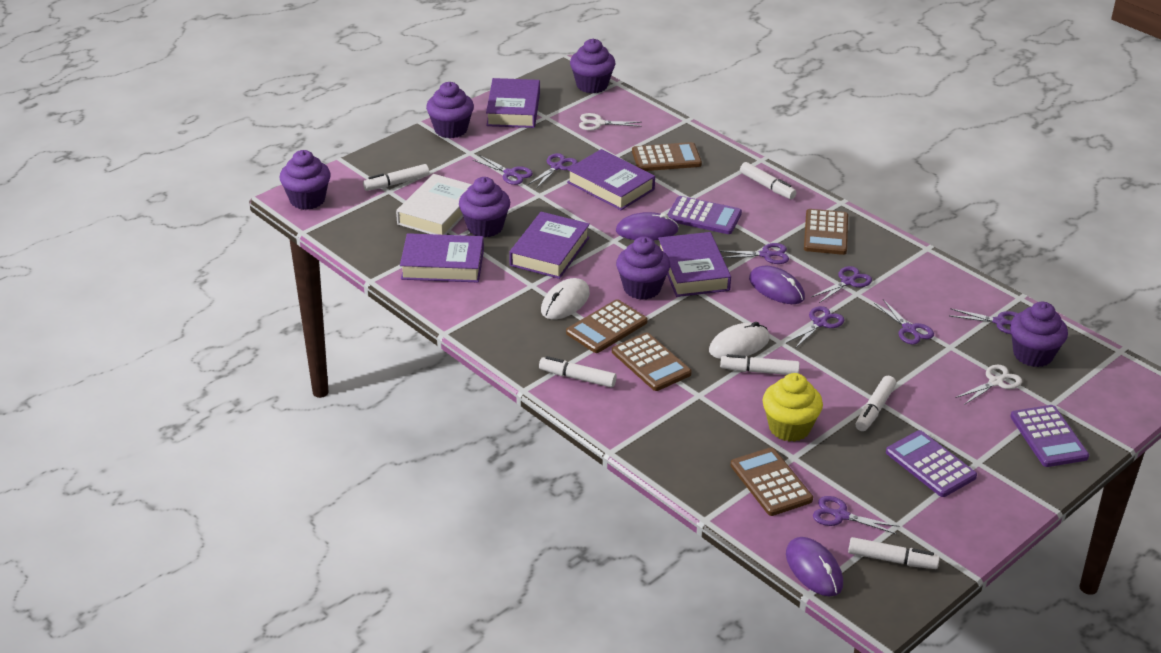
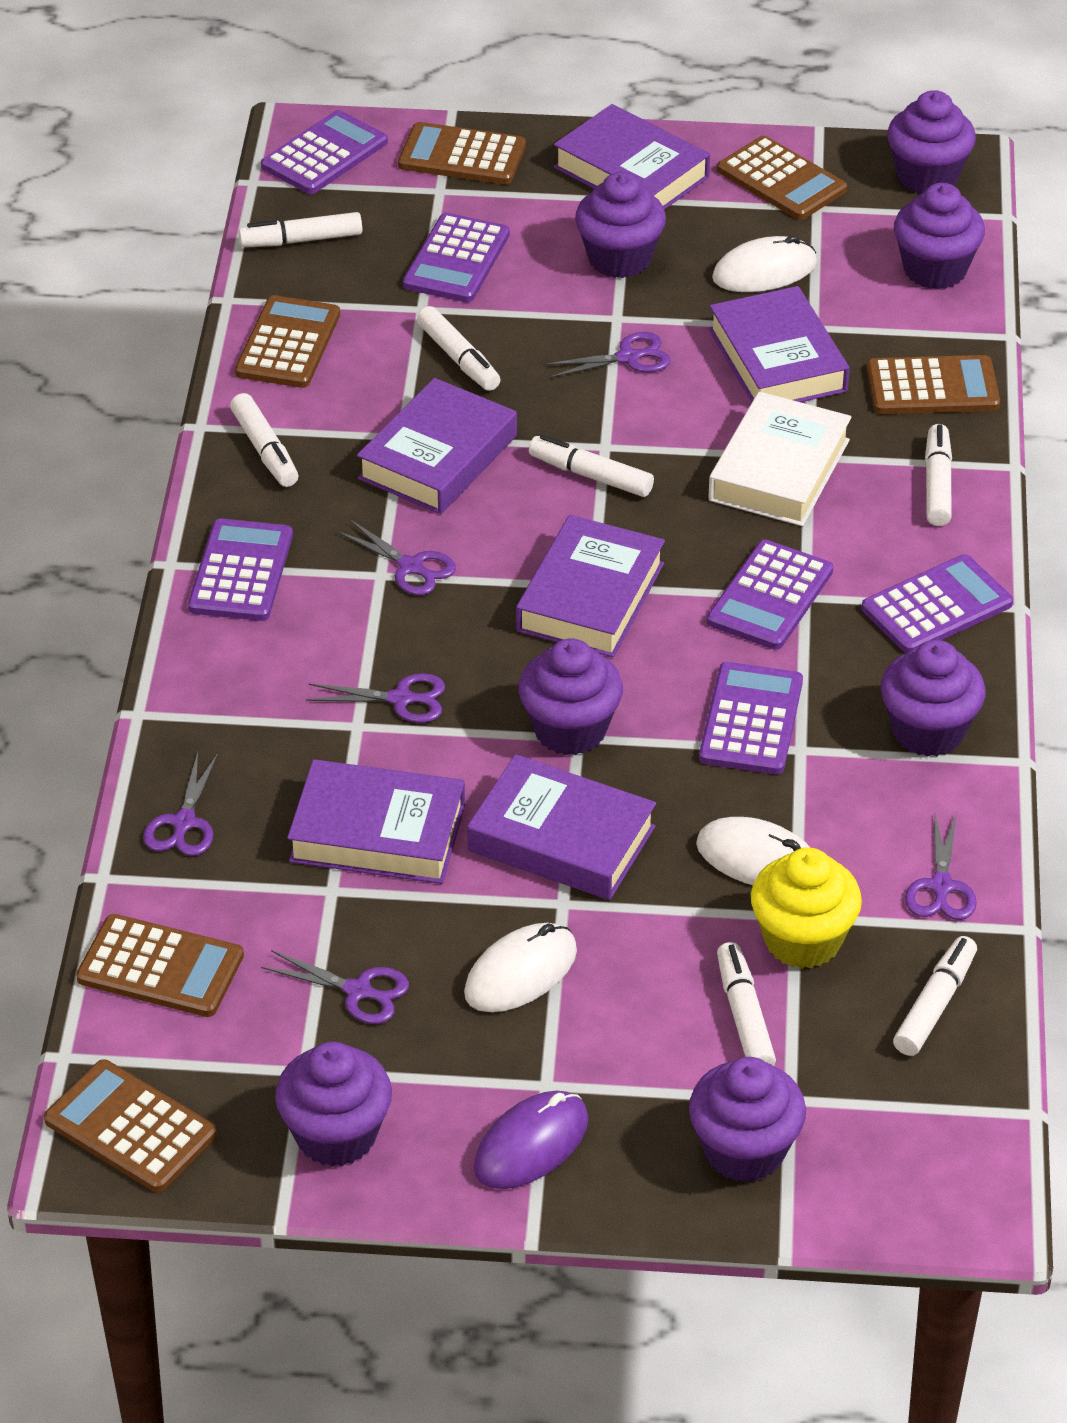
brown calculator: [566,299,648,353] [612,333,692,391] [632,142,702,171] [730,447,813,516] [804,209,848,255] = 5 -> [44,1059,217,1192] [76,914,244,1017] [235,295,340,388] [398,122,526,185] [717,136,847,220] [867,355,1000,414] = 6
purple book: [400,233,484,282] [486,78,540,128] [509,212,590,279] [567,149,655,210] [658,232,731,297] = 5 -> [287,759,465,884] [357,378,517,514] [467,754,656,900] [516,515,665,657] [554,104,710,210] [709,286,850,402] = 6
purple calculator: [667,196,742,234] [886,430,977,497] [1010,405,1089,467] = 3 -> [188,518,293,621] [261,110,388,194] [403,213,510,302] [699,662,803,774] [707,540,833,650] [862,554,1013,653] = 6
purple cupcake: [280,150,331,210] [426,82,474,138] [459,177,510,238] [570,39,615,93] [616,236,670,300] [1010,302,1068,367] = 6 -> [275,1041,392,1167] [519,639,623,755] [575,172,666,278] [689,1057,806,1182] [881,640,985,757] [887,90,976,193] [894,183,985,289] = 7
purple mouse: [616,212,679,240] [749,265,805,304] [786,537,843,596] = 3 -> [474,1090,589,1189] = 1
purple scissors: [473,155,533,185] [528,153,578,189] [720,243,789,264] [786,306,844,348] [811,266,872,303] [813,496,900,534] [874,299,934,345] [950,308,1018,334] = 8 -> [143,752,218,856] [261,950,409,1024] [306,673,445,723] [337,519,456,595] [544,332,671,378] [905,812,977,920] = 6
white marker: [363,164,429,191] [539,356,617,388] [720,354,800,375] [740,162,797,199] [848,537,940,569] [856,376,896,431] = 6 -> [230,393,298,487] [239,212,362,247] [417,306,501,391] [529,435,654,497] [717,942,776,1066] [893,936,977,1056] [925,424,952,526] = 7
white mouse: [541,278,590,320] [709,322,770,359] = 2 -> [464,923,577,1012] [696,817,809,885] [712,235,817,292] = 3
white scissors: [579,113,642,130] [955,365,1022,405] = 2 -> none = 0

